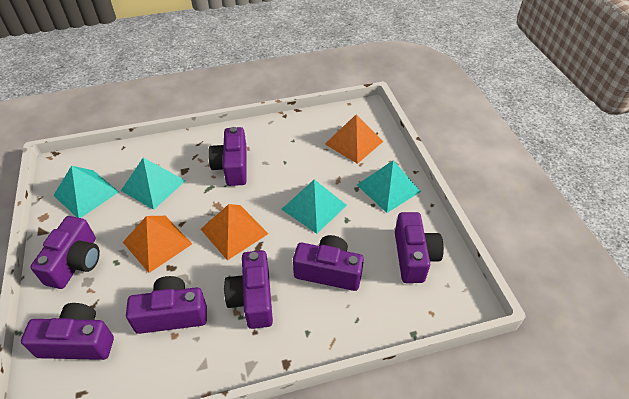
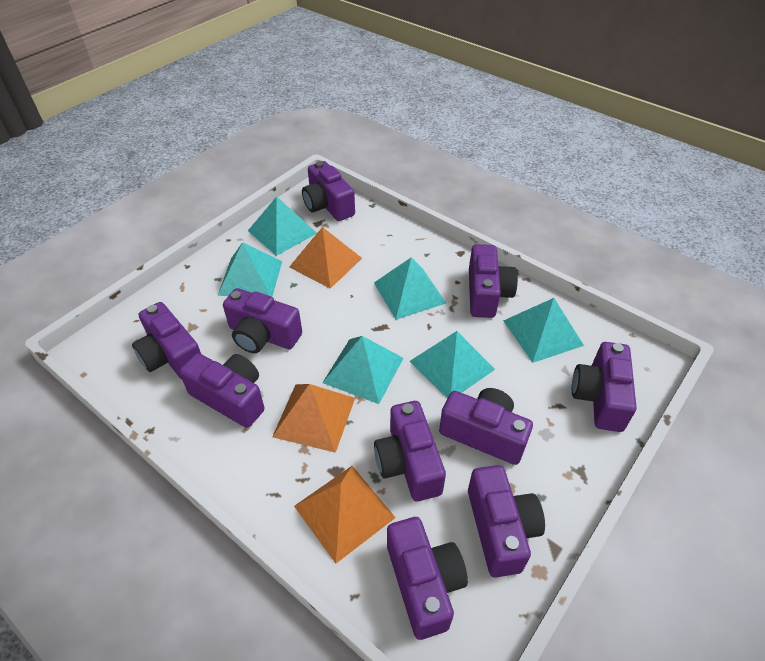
purple camera: [21,303,114,360] [30,216,100,289] [126,276,207,334] [208,127,247,186] [224,250,273,329] [293,235,364,291] [395,212,444,283] = 7 -> [132,302,201,379] [179,353,264,428] [223,288,302,353] [302,161,355,221] [374,401,446,501] [387,517,468,640] [439,388,533,465] [468,465,545,578] [469,244,518,318] [572,342,637,432] = 10
turquoise pyramid: [53,166,119,218] [121,158,186,210] [281,180,347,234] [357,160,421,213] = 4 -> [218,242,282,297] [248,196,317,256] [323,336,403,404] [374,257,446,320] [409,331,495,398] [503,298,584,363] = 6

